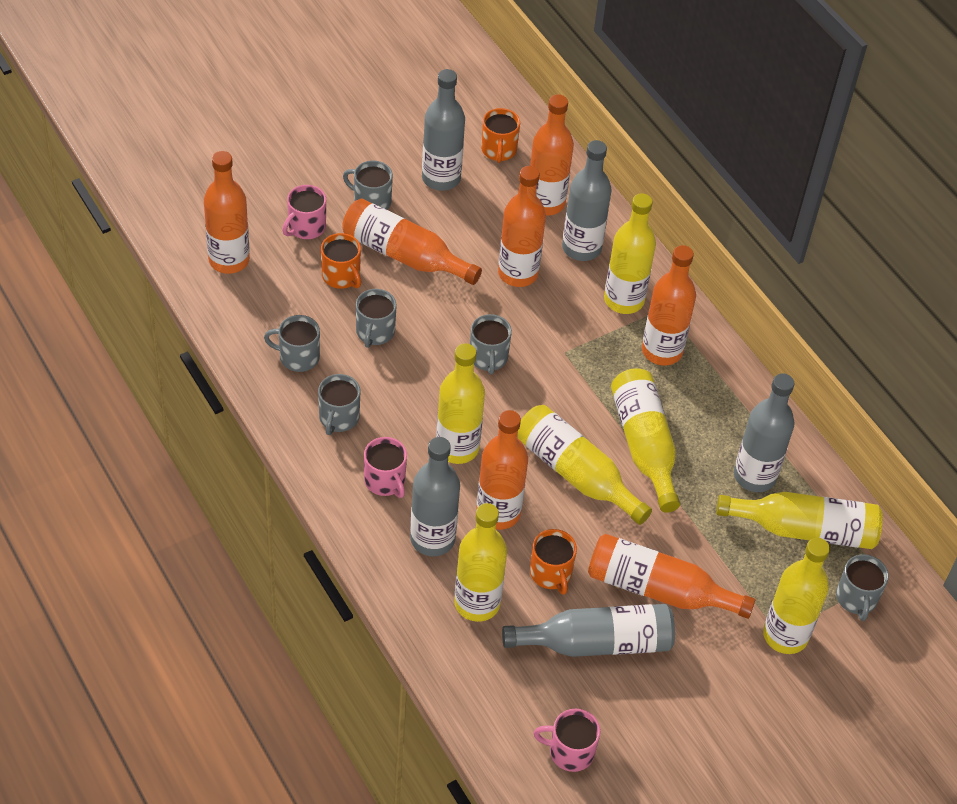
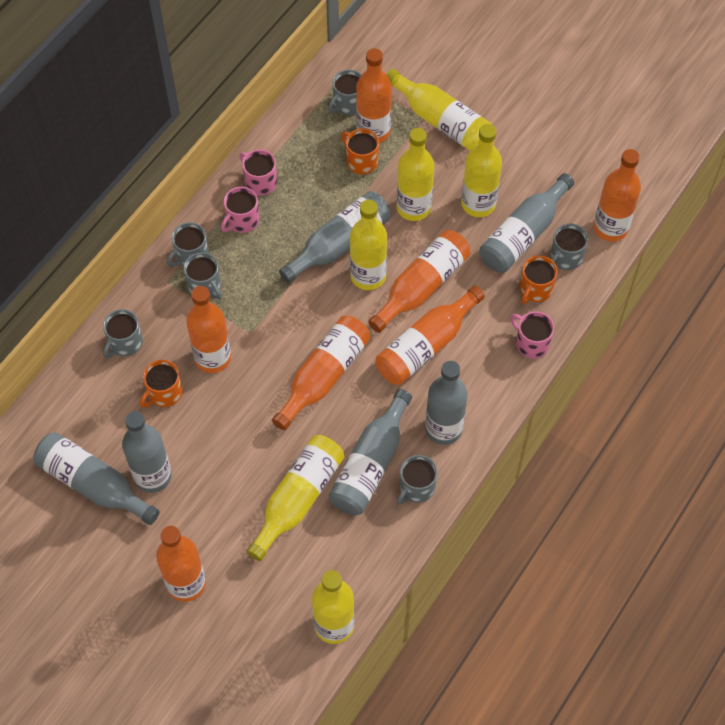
grey bottle: [410,437,460,556] [422,69,465,191] [502,604,675,657] [562,140,612,261] [734,373,794,492] = 5 -> [33,432,160,525] [122,411,172,493] [279,191,391,283] [329,389,412,515] [425,361,468,445] [479,173,574,273] = 6
yellow bottle: [436,343,485,464] [454,503,507,622] [517,405,652,525] [604,193,656,314] [611,368,680,513] [716,492,883,549] [763,538,830,654] = 7 -> [247,435,344,561] [312,570,355,644] [350,200,387,290] [386,69,492,151] [397,128,435,221] [461,124,502,217] = 6

